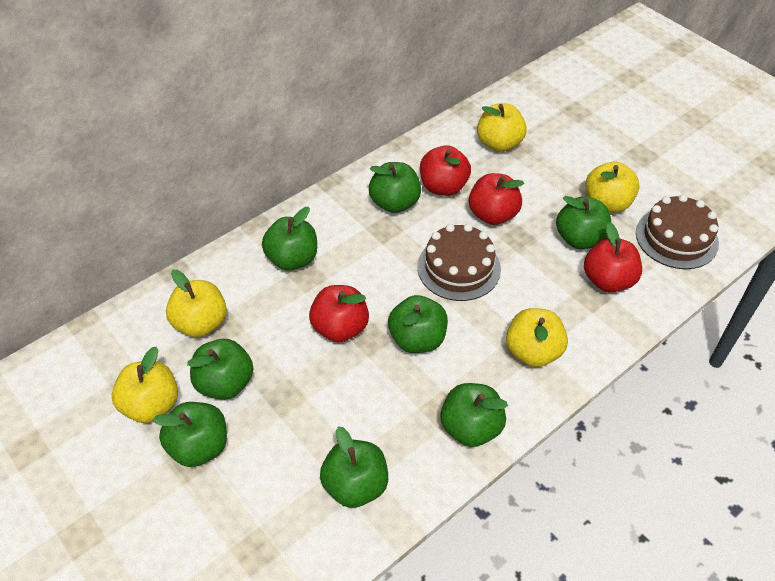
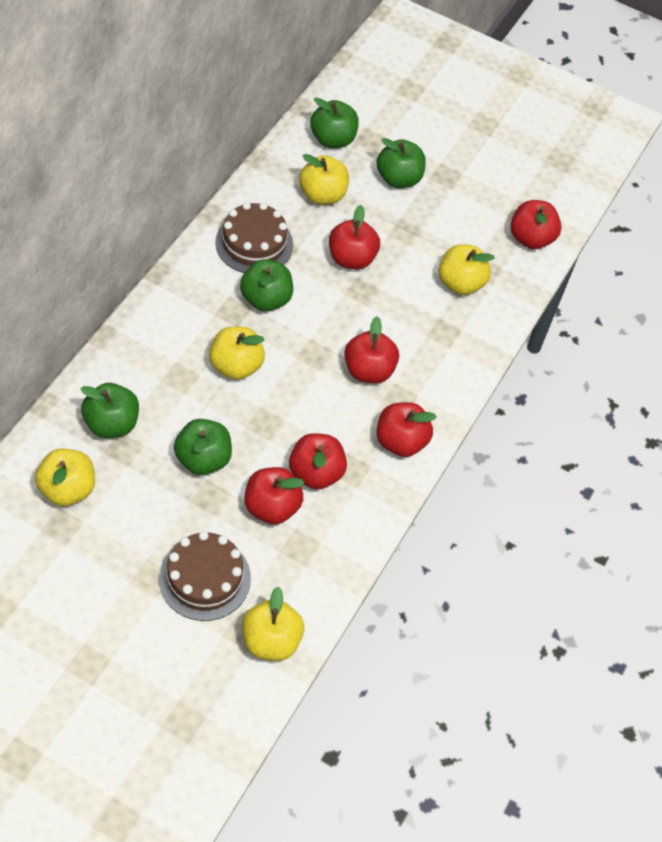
green apple: [153,402,227,467] [187,339,253,400] [262,207,317,270] [320,426,388,508] [369,162,421,213] [388,295,448,353] [440,383,508,447] [556,196,611,249] = 8 -> [80,383,139,438] [174,419,232,475] [240,259,293,311] [310,98,359,148] [377,138,426,188] = 5
red apple: [309,285,369,342] [420,145,471,196] [469,173,524,225] [584,222,642,292] = 4 -> [244,467,304,524] [289,433,347,489] [329,205,380,270] [345,316,399,383] [377,402,436,457] [511,200,562,249] = 6

